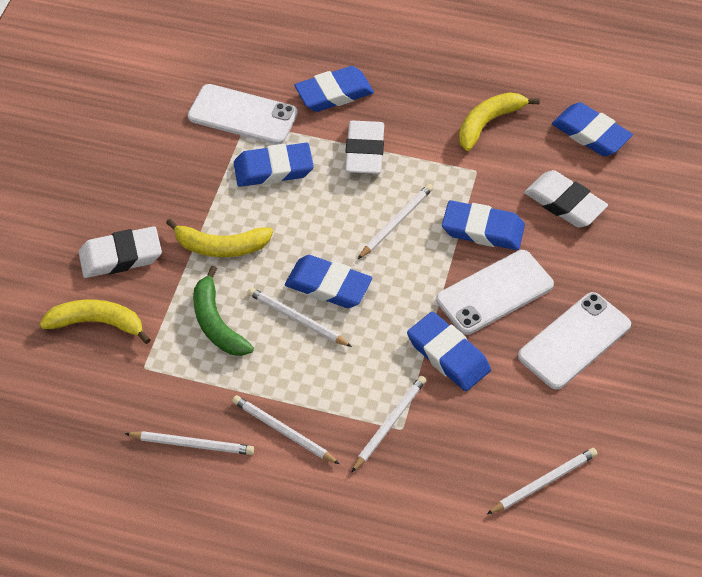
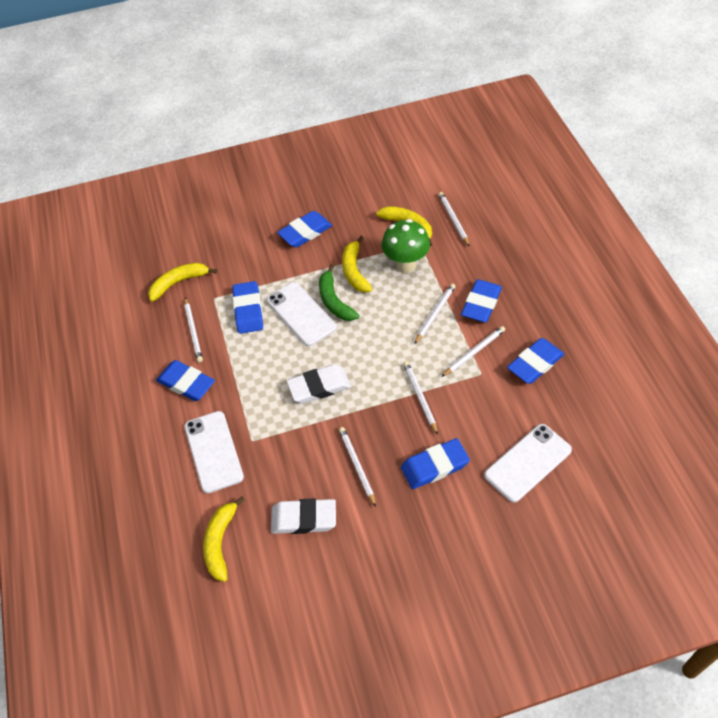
green mushroom: none = 0 -> [382,219,430,273] = 1
white eraser: [78,226,162,278] [345,121,384,174] [524,170,608,228] = 3 -> [271,498,336,534] [287,364,351,403] = 2
yellow banana: [40,300,151,344] [166,219,273,257] [459,92,540,151] = 3 -> [148,263,217,302] [203,496,245,582] [342,236,372,292] [376,206,432,246] = 4

